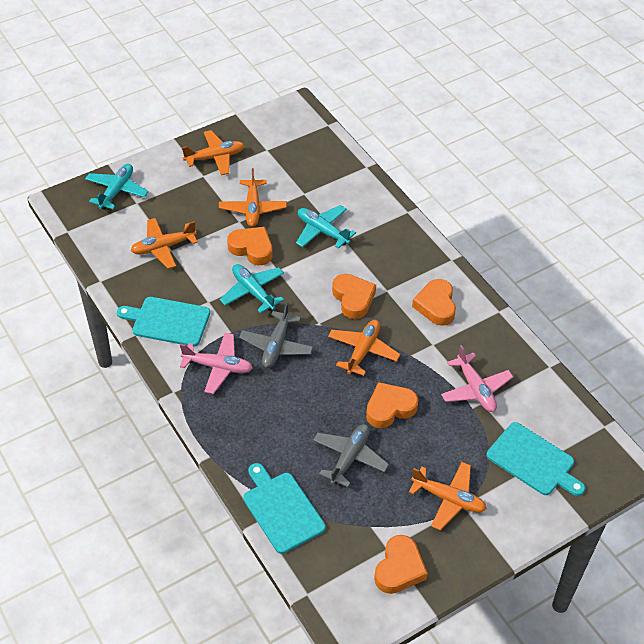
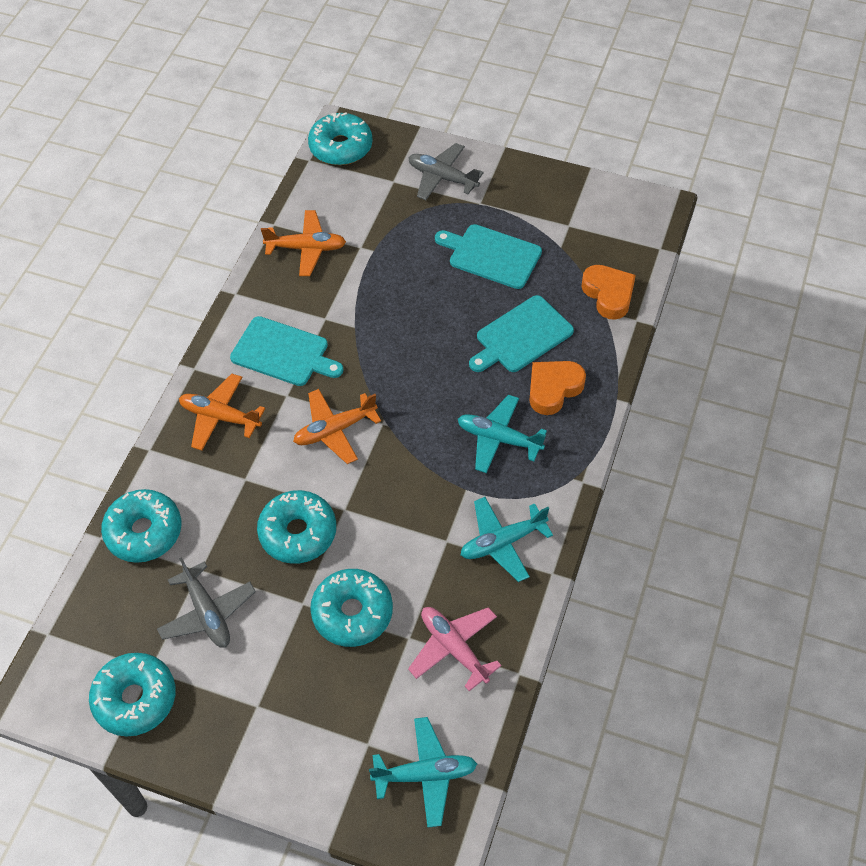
orange heart: [227,227,273,265] [332,274,376,319] [366,382,418,428] [374,535,428,594] [412,279,456,326] = 5 -> [529,361,586,415] [582,265,636,320] = 2
orange plane: [131,218,198,269] [182,130,245,175] [219,168,287,227] [328,320,400,376] [409,462,487,531] = 5 -> [179,374,265,451] [261,210,346,276] [293,389,381,464] = 3
pink plane: [180,333,253,394] [441,345,513,412] = 2 -> [408,607,502,691] = 1
turquoise donut: none = 0 -> [89,653,176,736] [101,489,181,563] [257,490,336,564] [308,112,373,165] [310,569,393,647] = 5

